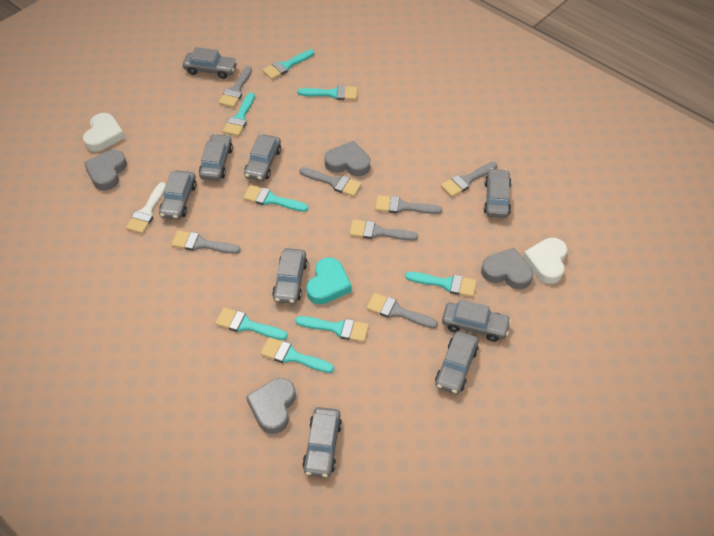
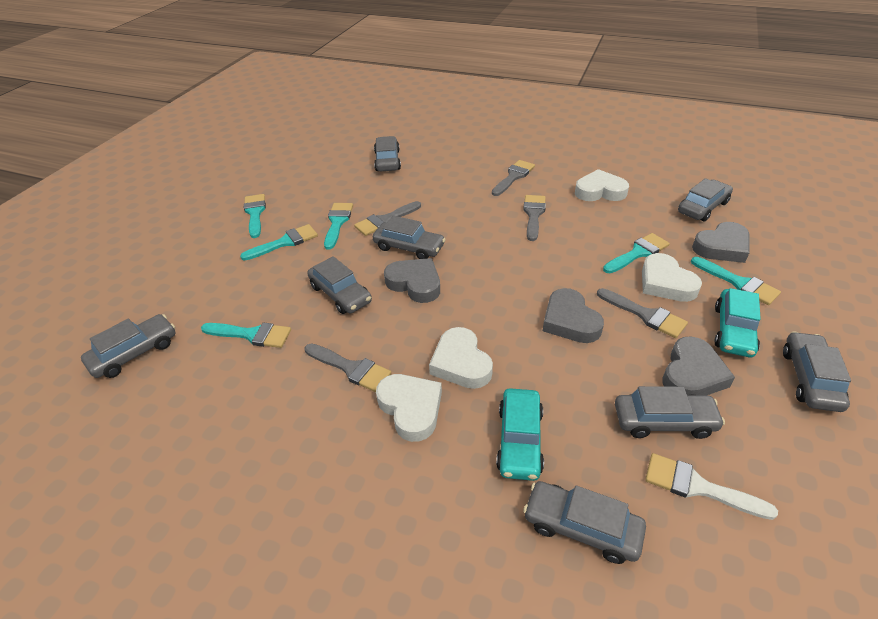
grey brush: [172,230,240,254] [219,66,252,108] [299,167,362,197] [350,220,418,241] [367,293,438,329] [375,195,443,214] [441,162,497,197] = 7 -> [305,343,391,392] [354,201,421,236] [492,160,535,196] [523,195,546,241] [597,288,688,338] = 5
grey car: [159,170,197,220] [183,47,237,79] [199,134,233,181] [244,134,281,181] [272,248,308,304] [302,407,342,477] [435,331,479,394] [442,299,511,342] [484,168,511,218] = 9 -> [81,314,175,378] [307,256,372,314] [373,216,446,259] [374,136,401,171] [523,481,646,564] [615,386,725,439] [678,178,733,222] [783,332,851,412] = 8
turquoise brush: [215,308,288,340] [223,92,255,136] [243,185,308,212] [260,337,334,373] [262,49,314,80] [295,316,369,342] [298,85,358,100] [405,272,477,297] = 8 -> [201,322,291,348] [240,224,318,261] [244,194,266,238] [324,203,353,250] [603,233,670,273] [691,257,781,305] = 6
turquoise car: none = 0 -> [496,388,544,481] [714,288,761,357] = 2
turquoise heart: [306,257,352,305] = 1 -> none = 0
white heart: [83,113,125,152] [523,238,567,284] = 2 -> [376,374,442,442] [429,327,493,389] [575,169,629,201] [642,253,702,302] = 4

